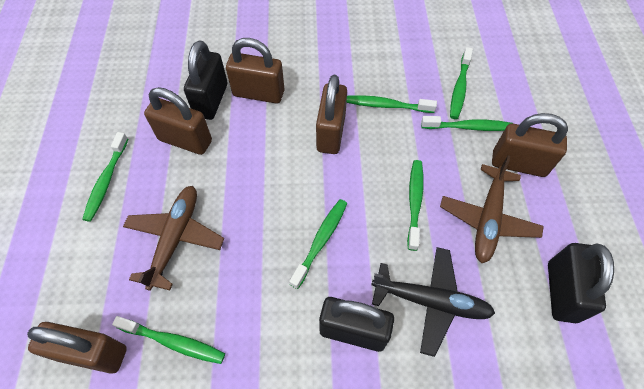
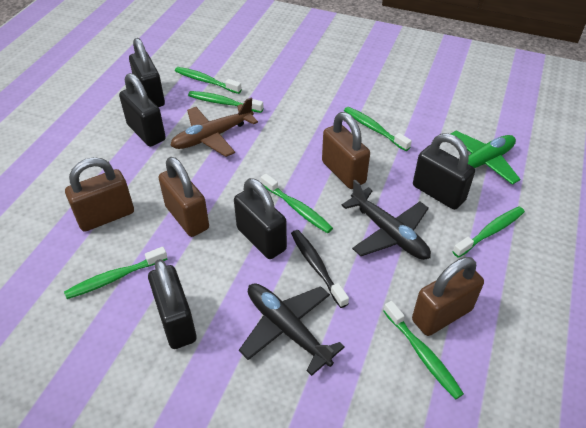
black padlock: [184,40,227,120] [319,297,394,352] [548,243,614,323] = 3 -> [119,73,166,147] [129,38,165,107] [148,259,197,349] [234,178,287,259] [413,133,475,210] = 5
black plane: [371,247,495,357] = 1 -> [239,283,345,376] [341,180,431,260] = 2
black toothbrush: none = 0 -> [291,230,349,308] = 1
brown padlock: [27,322,127,374] [144,87,212,155] [226,38,284,103] [316,75,347,154] [492,113,568,177] = 5 -> [65,157,134,232] [158,157,209,237] [322,112,370,189] [412,257,484,336] = 4
brown plane: [123,186,225,291] [440,155,544,263] = 2 -> [170,98,258,157] = 1
green plane: none = 0 -> [450,131,520,185] = 1

